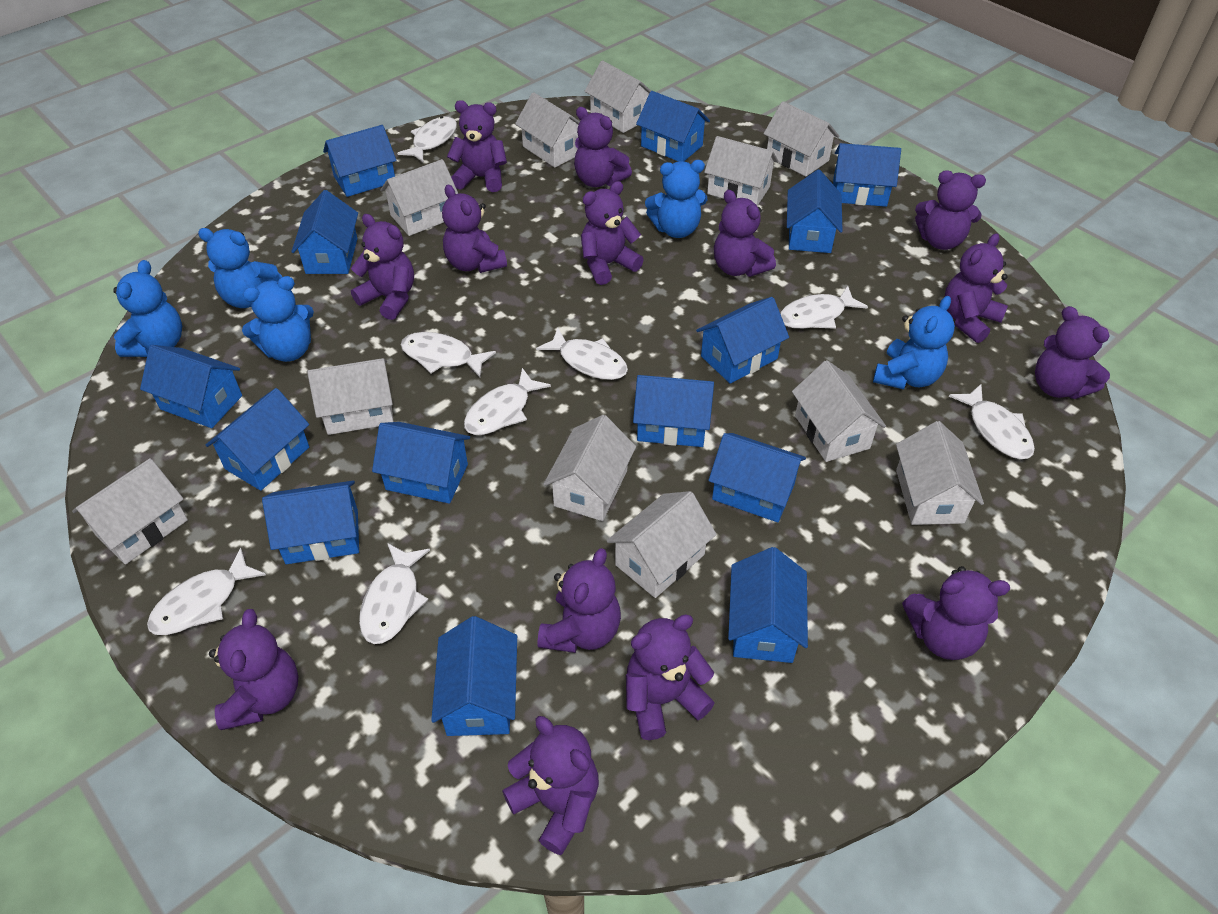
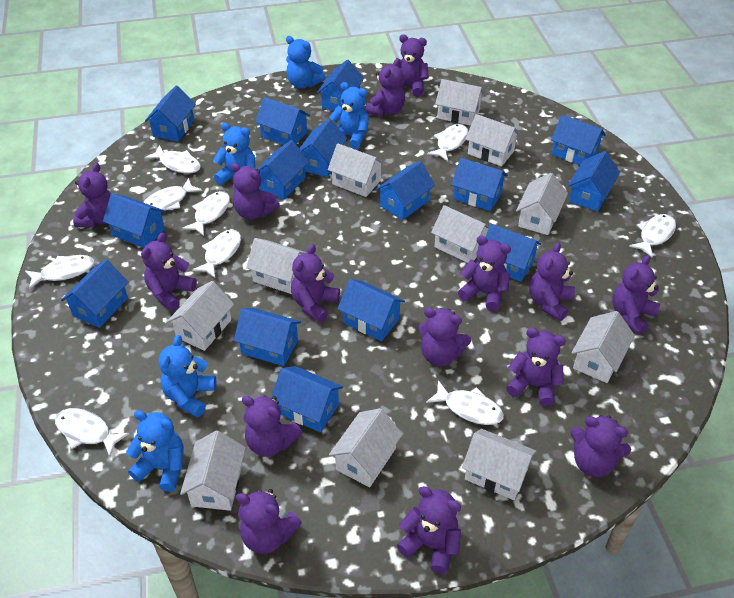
blue house: [140,345,242,428] [206,388,309,491] [262,481,359,564] [291,190,358,274] [323,125,396,197] [372,422,470,504] [431,616,517,736] [633,375,714,447] [636,91,710,162] [696,297,789,384] [709,433,806,522] [728,547,808,663] [787,169,843,253] [833,143,901,207] = 14 -> [61,259,129,328] [103,193,166,248] [145,86,196,142] [234,308,301,366] [255,97,310,145] [258,140,309,200] [271,366,343,432] [299,119,347,177] [317,60,364,111] [338,279,405,341] [376,161,435,220] [451,158,508,211] [486,224,541,282] [551,115,606,165] [568,151,620,212] = 15
purple teddy bear: [209,609,298,730] [351,214,414,320] [442,185,507,273] [447,100,507,192] [502,716,599,855] [538,548,621,653] [574,107,632,187] [581,181,644,285] [626,614,715,740] [714,190,776,277] [902,566,1010,660] [915,170,986,250] [945,233,1008,343] [1035,306,1110,399] = 14 -> [73,163,112,227] [141,233,197,311] [231,163,279,220] [236,489,302,554] [242,395,302,457] [291,244,340,323] [366,58,405,116] [392,34,429,97] [397,486,461,574] [418,308,471,366] [458,235,511,311] [506,328,566,406] [529,242,575,321] [570,415,631,477] [612,255,660,335] = 15
white fish: [147,548,266,635] [359,543,430,644] [397,116,457,162] [401,332,496,377] [464,368,551,435] [536,328,628,380] [780,286,868,329] [949,384,1035,459] = 8 -> [25,255,94,289] [55,408,129,456] [143,178,202,210] [145,145,201,173] [182,191,230,236] [192,229,241,278] [426,380,504,425] [427,124,468,161] [629,214,676,258] = 9

